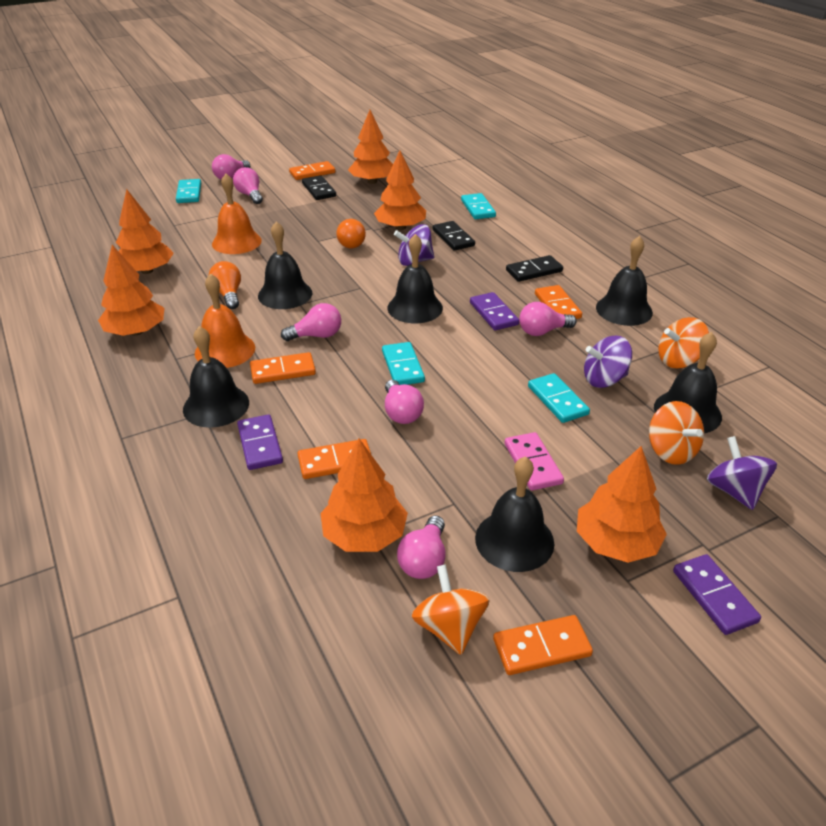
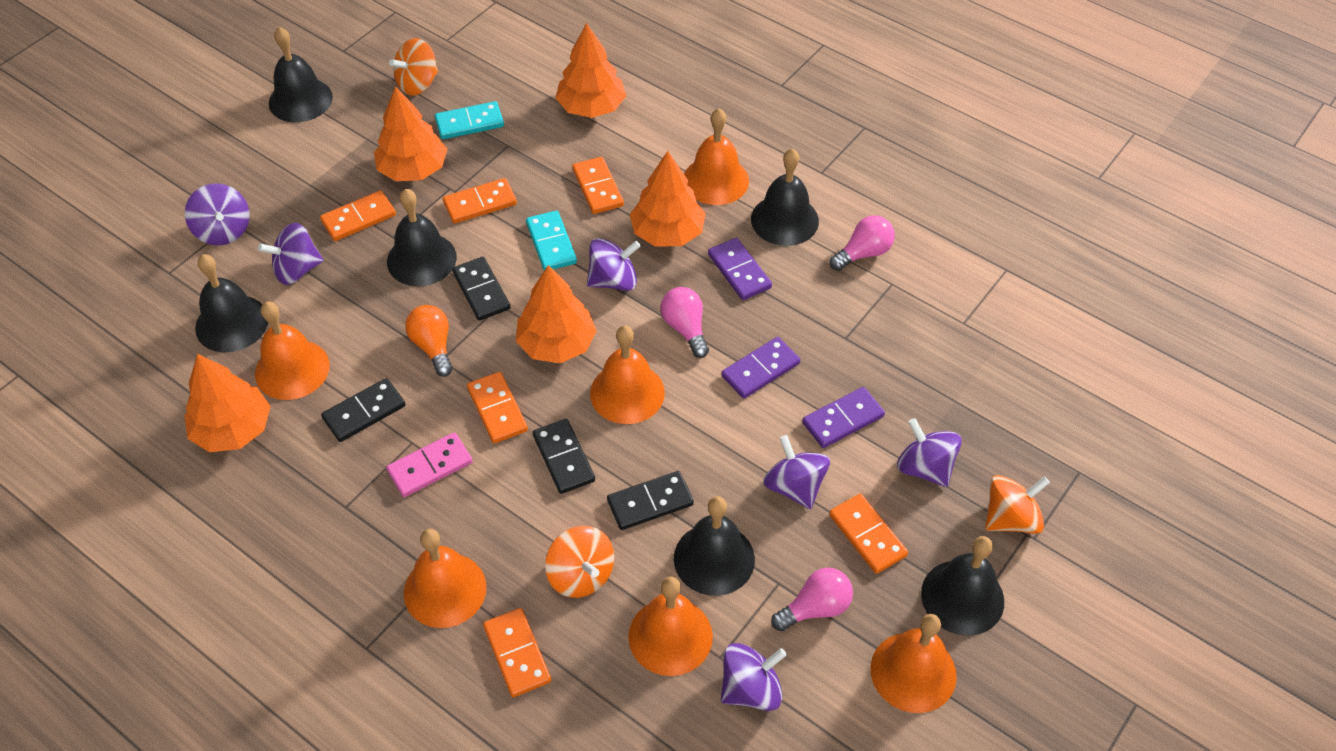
black domino: [302,175,336,200] [433,221,475,251] [506,255,563,282] = 3 -> [321,378,405,442] [452,257,511,321] [533,419,595,494] [607,471,694,530] = 4
orange bell: [195,273,255,368] [212,174,262,254] = 2 -> [255,301,329,400] [404,529,486,628] [590,326,665,424] [628,576,713,676] [684,108,749,205] [871,614,957,713] = 6
orange domino: [250,352,316,384] [289,161,335,180] [297,439,371,479] [493,615,593,675] [535,285,582,319] = 5 -> [320,190,396,241] [443,178,517,224] [467,372,528,443] [483,608,551,697] [572,157,624,214] [829,494,908,574] = 6
orange light bulb: [208,261,241,309] [336,219,366,249] = 2 -> [405,305,453,377] = 1
orange tree: [98,245,164,336] [116,189,174,274] [321,439,408,552] [348,110,393,184] [374,151,426,230] [577,446,667,563] = 6 -> [185,354,271,452] [374,86,447,181] [516,265,597,363] [556,23,626,118] [630,151,706,247] = 5
pink light bulb: [212,154,250,180] [233,167,263,204] [281,303,341,341] [385,380,424,424] [397,516,445,579] [519,302,576,336] = 6 -> [660,287,709,358] [771,568,853,631] [830,215,895,271] = 3
purple spinning top: [394,224,434,266] [584,336,632,388] [707,436,777,510] = 3 -> [185,183,250,245] [258,223,324,285] [587,238,641,291] [721,643,787,711] [763,435,830,509] [897,418,962,487] = 6
turquoise domino: [176,179,201,203] [382,342,425,385] [461,193,496,219] [528,373,590,423] = 4 -> [435,101,504,139] [526,211,577,271] = 2

